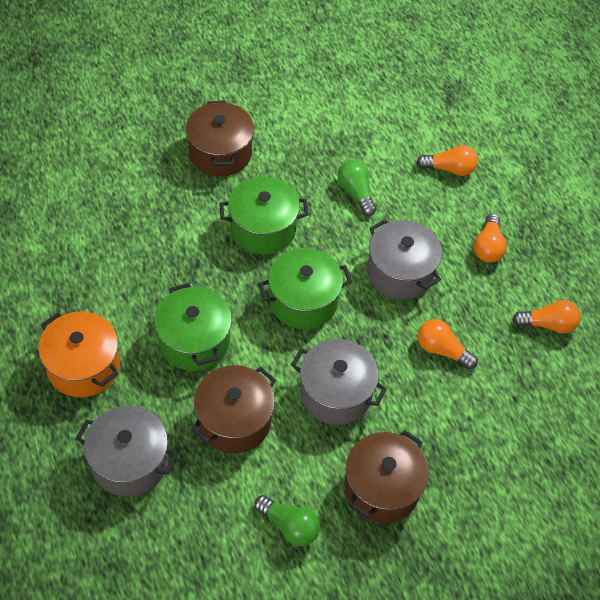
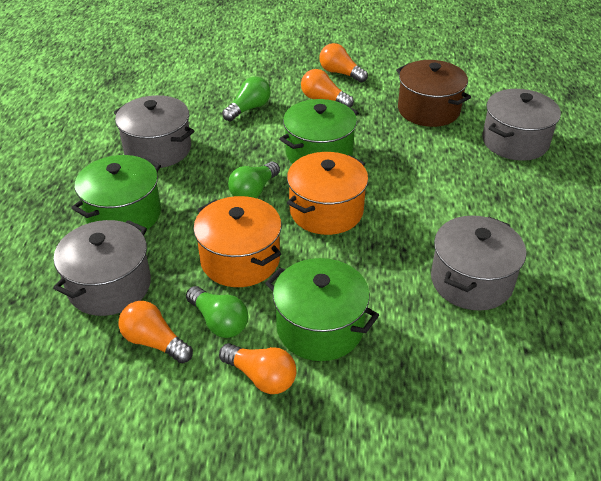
brown pot: [186,100,254,177] [191,365,276,453] [344,430,429,523] = 3 -> [396,60,471,127] = 1
green light bulb: [255,495,320,546] [337,160,376,216] = 2 -> [186,286,248,338] [222,77,271,121] [228,161,280,198] = 3
grey pot: [76,406,178,497] [291,339,387,425] [367,219,442,300] = 3 -> [53,220,151,316] [114,95,194,168] [431,216,526,311] [482,89,561,161] = 4
orange pot: [38,311,120,397] = 1 -> [193,196,281,287] [287,152,368,235] = 2

